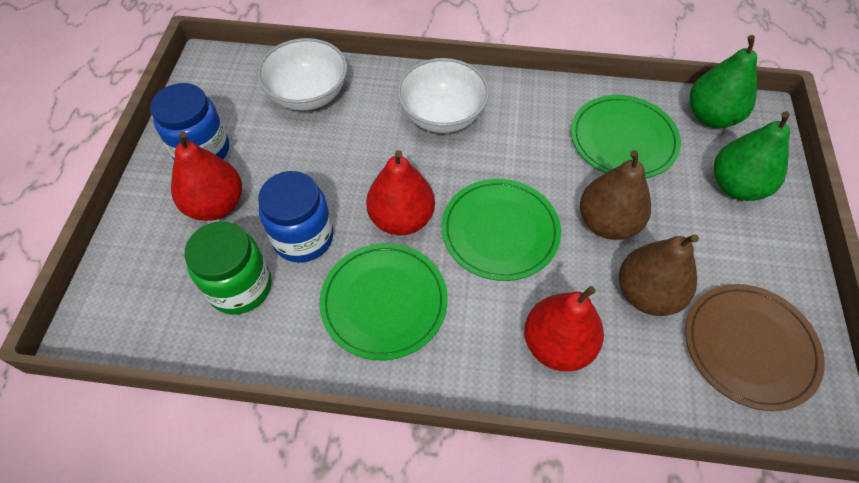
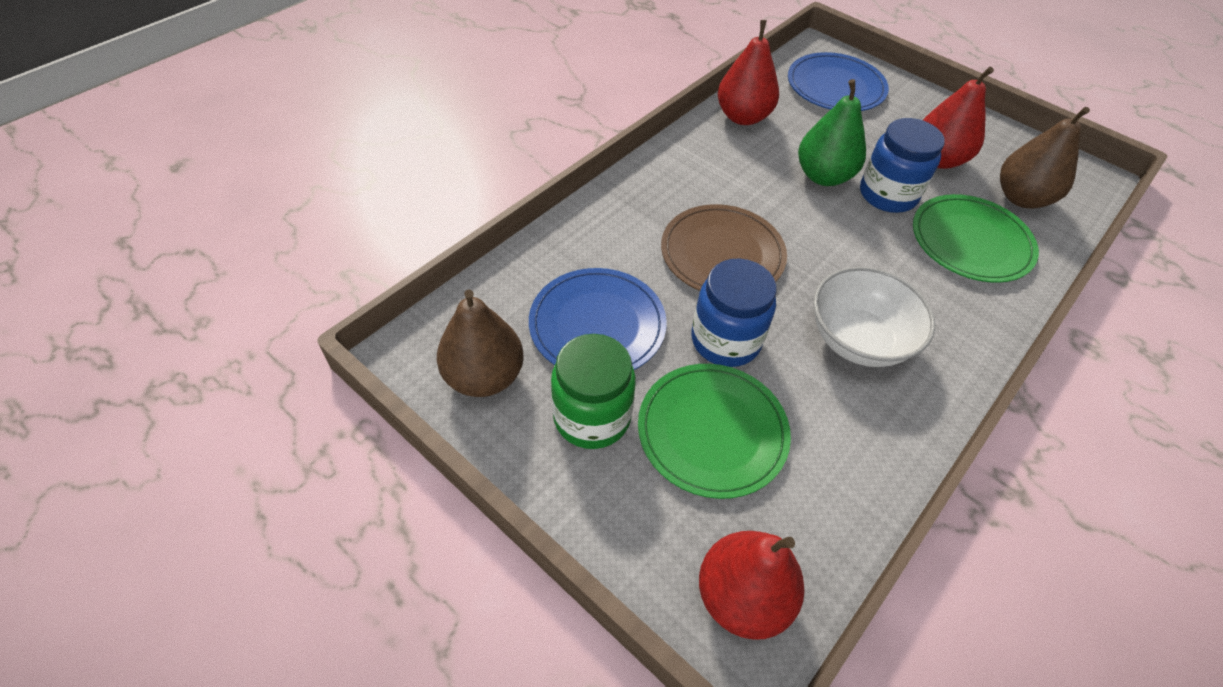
blue plate: none = 0 -> [529,268,667,370] [788,52,889,111] = 2
green pear: [690,35,757,128] [714,111,790,201] = 2 -> [798,79,866,186] = 1
green plate: [319,243,448,360] [441,179,561,281] [571,95,681,178] = 3 -> [638,364,791,499] [913,194,1039,283] = 2
white bowl: [257,38,347,111] [397,58,489,133] = 2 -> [813,267,935,367] = 1

